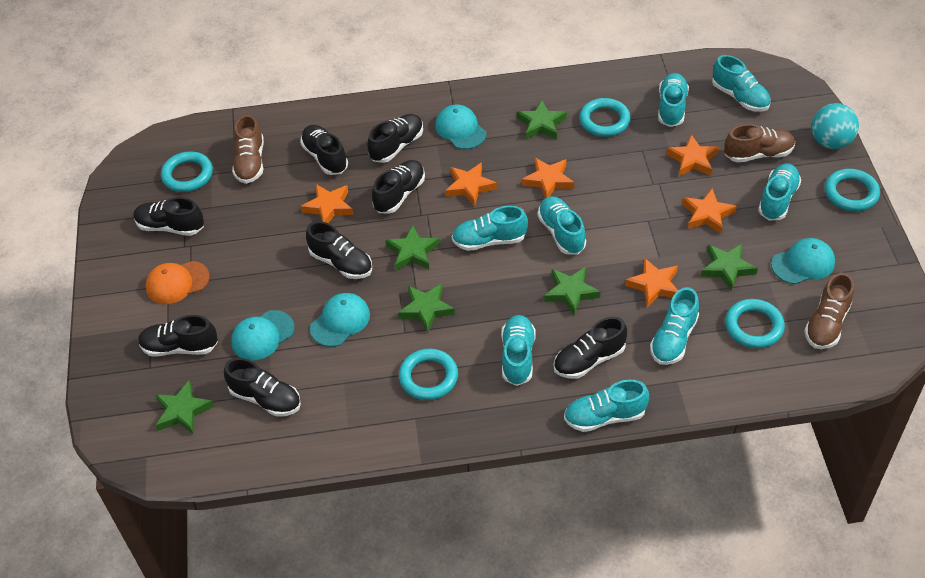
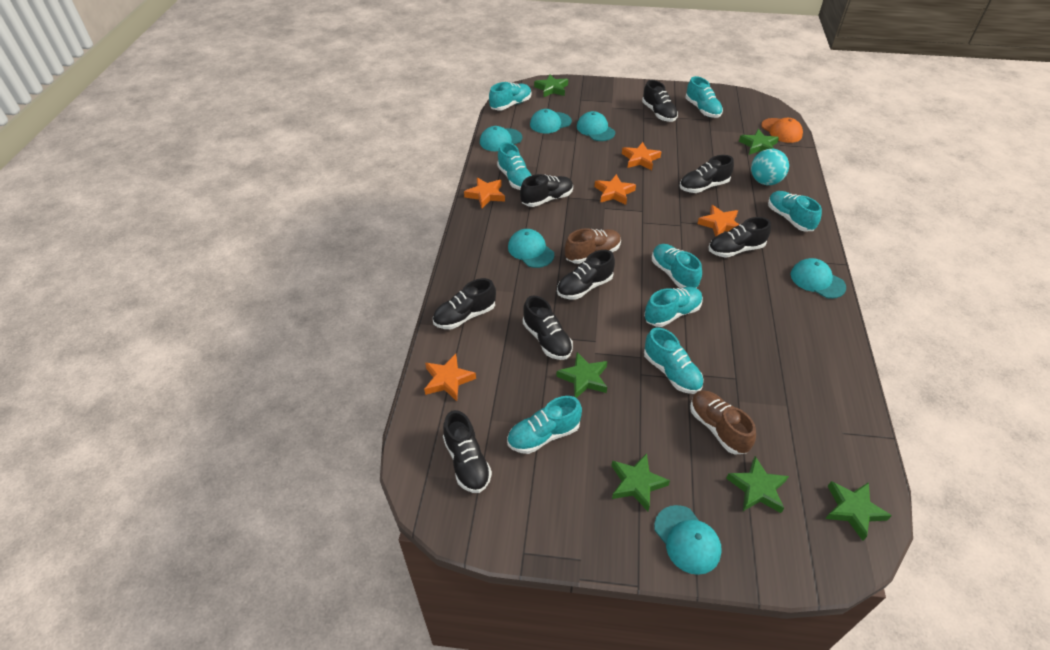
brown shoe: [232,115,264,184] [724,124,795,163] [804,273,854,349] = 3 -> [565,228,621,264] [690,390,756,454] = 2
orange star: [301,184,353,223] [445,162,497,207] [522,158,574,198] [625,258,678,307] [666,134,719,176] [682,188,737,234] = 6 -> [424,354,476,401] [464,177,505,208] [594,174,636,205] [622,142,661,170] [697,205,739,237] = 5
turquoise cap: [231,310,295,360] [310,293,370,347] [435,105,486,149] [771,238,835,284] = 4 -> [480,126,522,151] [508,229,554,268] [530,109,572,133] [577,111,615,141] [654,505,722,575] [790,258,846,299] = 6
turquoise ring: [161,151,213,192] [399,349,458,400] [579,98,631,137] [725,299,785,348] [824,169,880,211] = 5 -> none = 0

